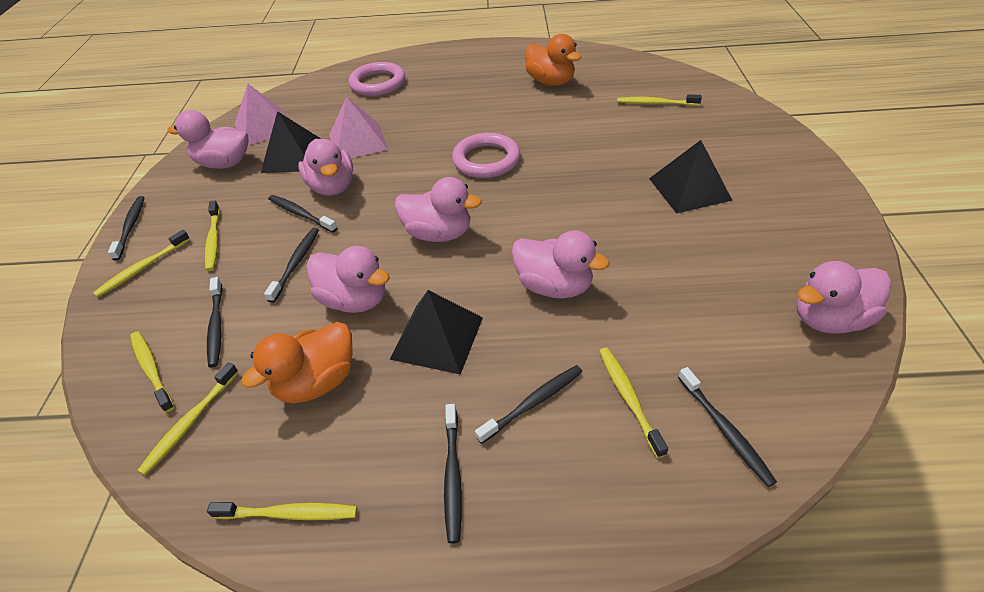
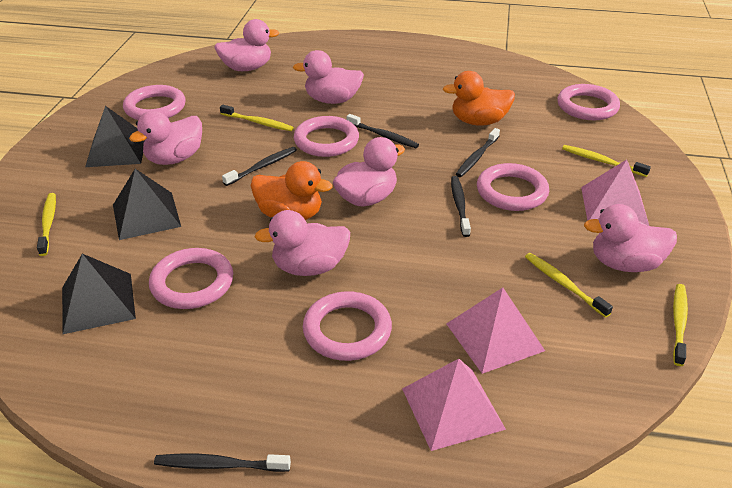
black toothbrush: [108,196,145,261] [207,277,223,367] [264,228,319,303] [268,195,337,233] [444,404,462,544] [475,365,582,444] [678,367,777,487] = 7 -> [154,454,291,472] [222,147,297,186] [347,114,419,148] [451,176,471,237] [456,128,500,177] = 5
pink pyramid: [235,84,286,146] [329,97,388,158] = 2 -> [402,359,506,451] [446,288,545,374] [581,160,649,226] = 3
pink ring: [348,62,405,96] [452,133,520,178] = 2 -> [123,85,186,120] [149,248,233,309] [294,116,359,157] [303,291,392,361] [477,163,549,211] [557,84,620,120] = 6
yellow toothbrush: [93,230,190,297] [130,331,174,413] [137,363,239,475] [205,201,220,271] [207,502,357,520] [599,348,668,458] [617,94,702,106] = 7 -> [37,193,56,256] [220,105,294,131] [525,253,613,318] [562,145,651,177] [673,284,688,366] = 5

